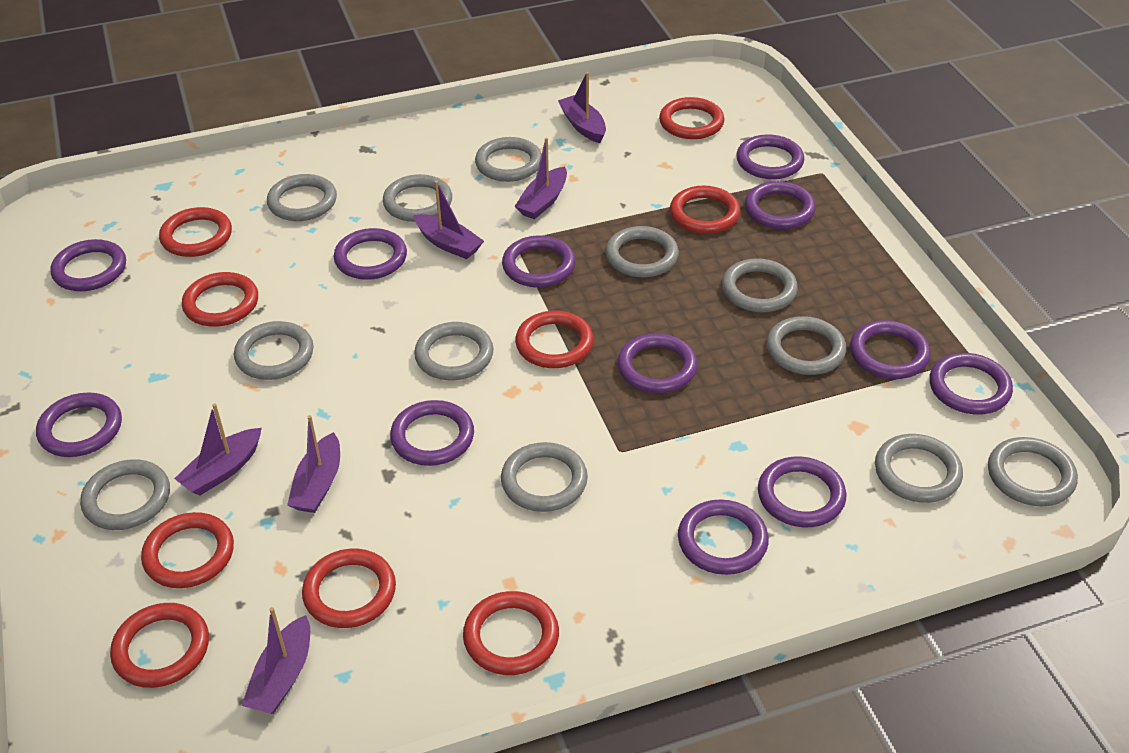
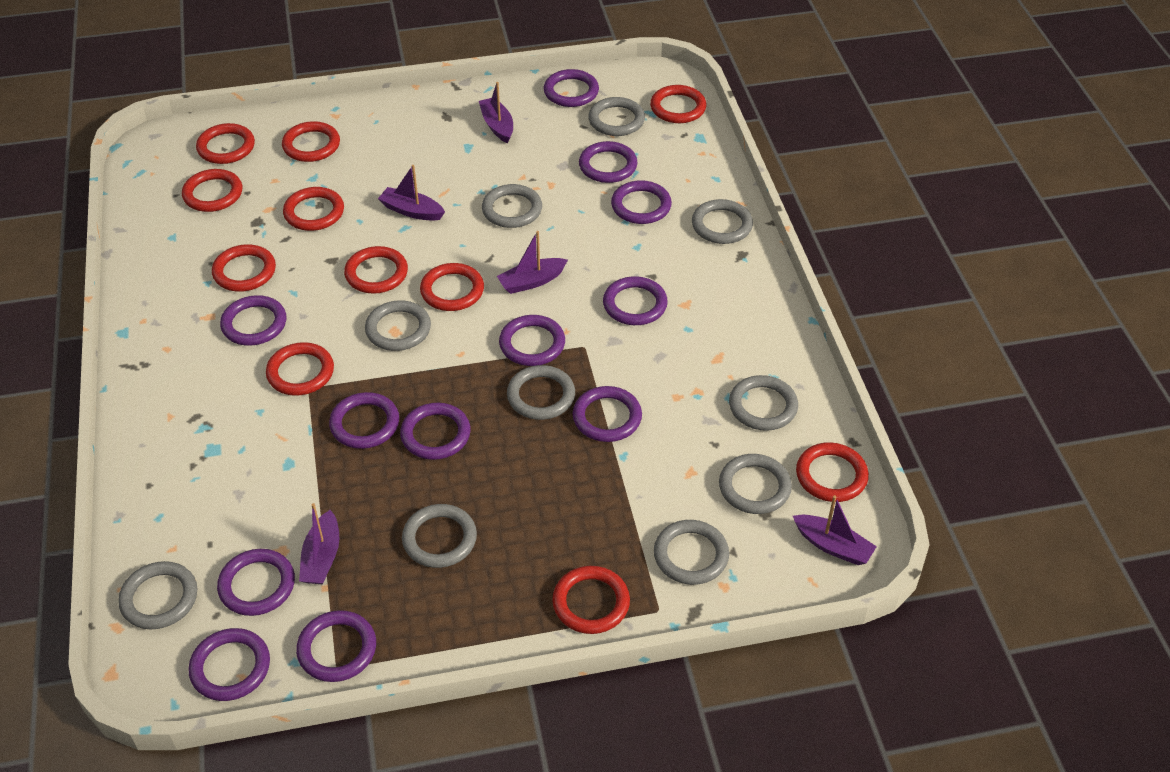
grey ring: [80,459,170,530] [234,321,314,380] [267,174,337,221] [383,174,452,222] [414,322,493,380] [475,137,541,182] [501,442,588,512] [606,226,679,277] [722,258,798,312] [767,316,846,375] [875,434,963,503] [988,437,1078,506] = 12 -> [118,561,197,629] [365,301,431,351] [402,504,477,568] [482,184,542,228] [507,365,575,420] [588,97,645,136] [654,520,729,585] [692,199,753,244] [719,454,792,514] [729,375,798,431] = 10
purple boat: [174,403,262,495] [242,607,310,714] [287,415,340,513] [414,181,484,259] [515,138,567,219] [558,72,606,143] = 6 -> [299,503,339,584] [378,165,445,221] [479,82,513,143] [497,231,568,294] [793,495,877,565] = 5
red ring: [110,603,209,688] [141,512,234,588] [159,207,232,257] [182,272,258,327] [302,549,396,628] [463,591,559,675] [515,311,594,368] [659,97,725,139] [670,186,741,234] = 9 -> [182,169,242,212] [196,123,255,164] [212,244,276,292] [266,342,334,396] [282,121,340,162] [283,187,344,231] [344,246,408,294] [420,263,484,311] [552,566,630,634] [650,85,706,123] [796,442,869,502] = 11

